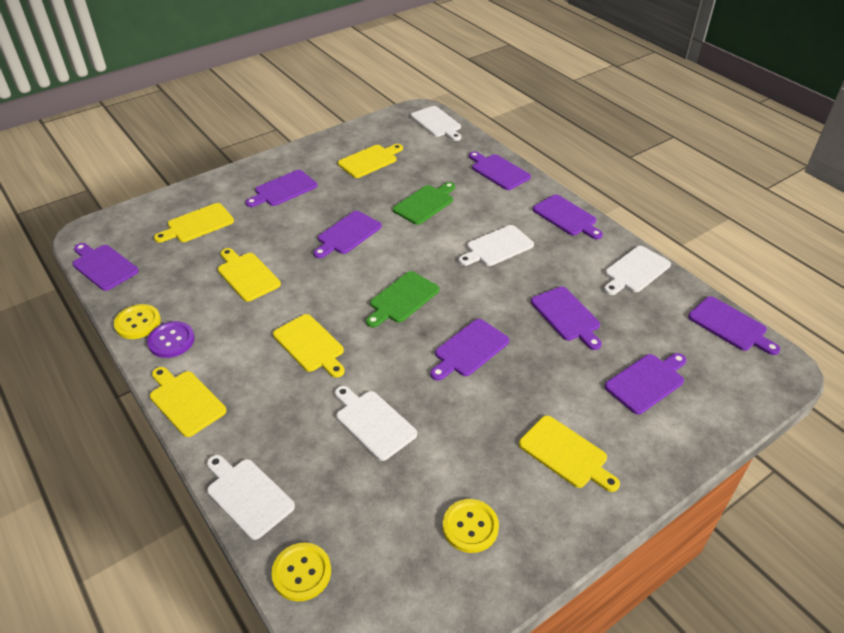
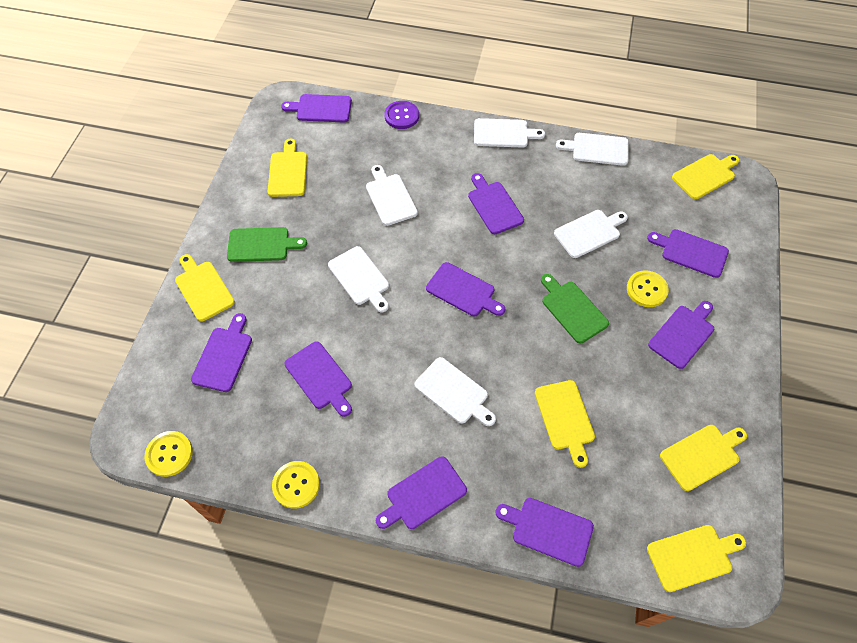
white cutting board: [207,455,295,540] [335,386,417,461] [411,106,461,141] [458,225,534,266] [604,246,671,295] = 5 -> [328,246,389,312] [366,165,418,226] [415,357,496,426] [474,118,545,148] [554,210,628,258] [556,133,629,166] = 6

